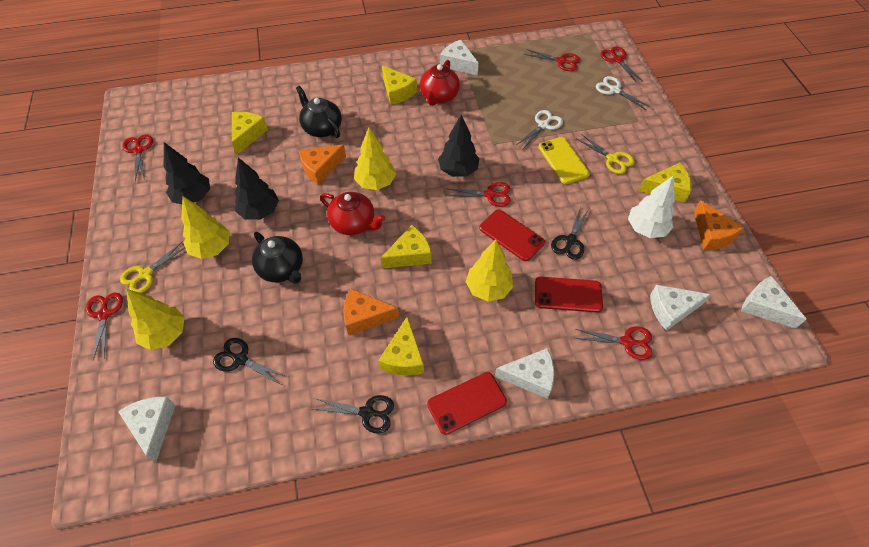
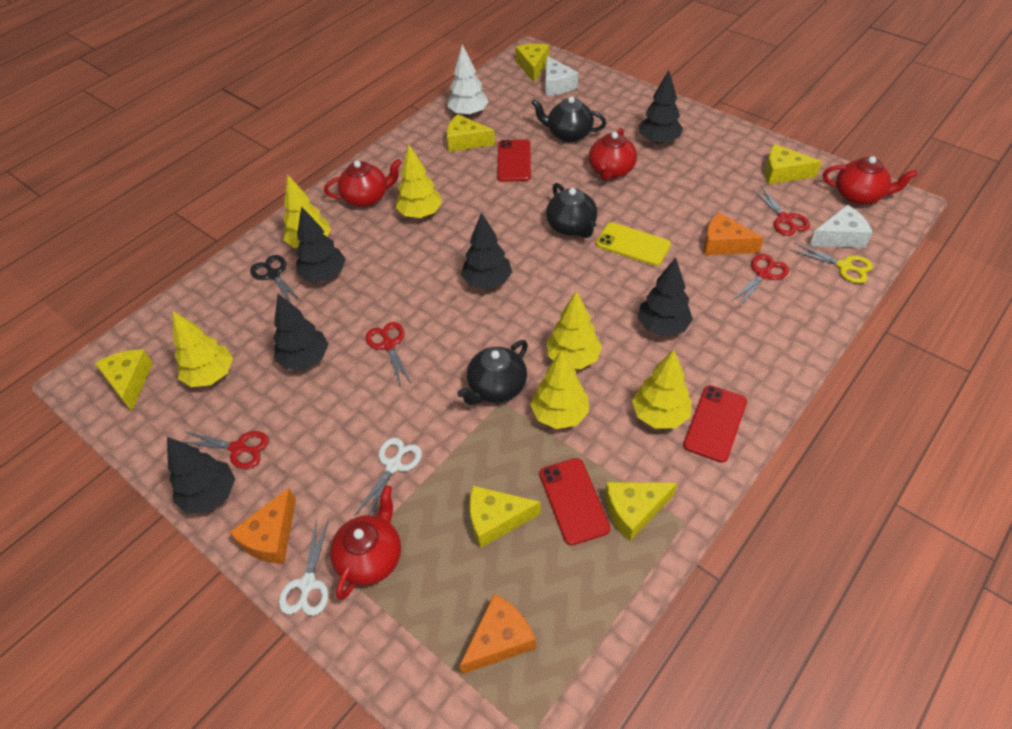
black scissors: [213,338,288,385] [314,395,394,433] [551,207,590,260] = 3 -> [250,255,302,303] = 1
black teapot: [252,232,303,284] [296,86,342,138] = 2 -> [457,340,528,405] [531,96,606,142] [546,183,597,238] = 3
black tree: [164,142,210,204] [234,157,279,220] [438,115,480,177] = 3 -> [167,437,235,514] [273,294,329,370] [296,207,346,282] [461,212,512,289] [638,258,693,337] [639,70,683,144] = 6
red scissors: [86,293,123,360] [122,134,153,181] [445,182,511,207] [524,49,580,71] [574,326,652,360] [600,46,643,83] = 6 -> [182,431,269,469] [366,322,411,387] [730,254,789,307] [752,186,810,236] = 4
red teapot: [320,192,385,235] [420,60,460,106] = 2 -> [324,159,402,207] [330,485,401,600] [589,128,637,181] [823,156,918,205] = 4
white cheese: [118,397,175,463] [440,40,479,75] [494,348,554,399] [650,285,711,331] [741,276,807,329] = 5 -> [545,56,578,96] [809,205,873,248] = 2
yellow cheese: [232,112,268,155] [378,317,424,376] [380,225,432,269] [382,65,417,105] [638,163,692,202] = 5 -> [95,349,153,411] [447,114,495,152] [469,486,541,548] [515,44,549,82] [605,482,677,541] [765,144,822,184] = 6
yellow scissors: [120,241,185,293] [577,134,635,174] = 2 -> [791,243,873,283] = 1
yellow tree: [126,289,185,350] [181,196,230,259] [354,128,396,190] [466,240,514,302] = 4 -> [173,311,233,387] [283,174,331,248] [395,144,442,218] [530,350,589,429] [547,291,602,369] [632,350,692,429] = 6

